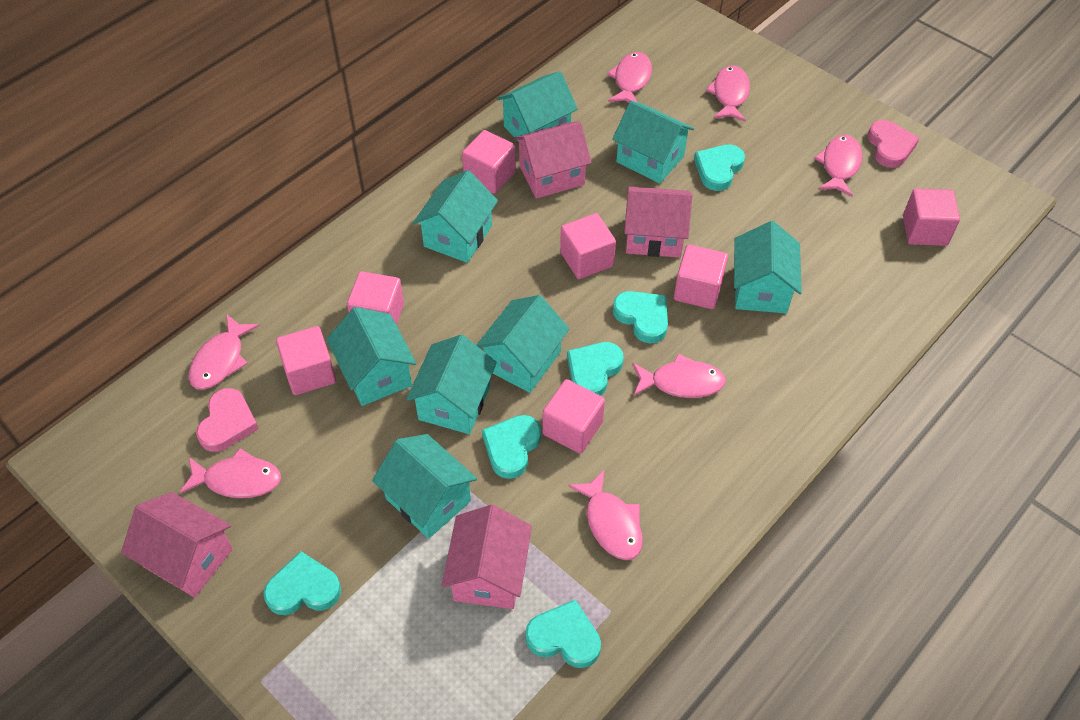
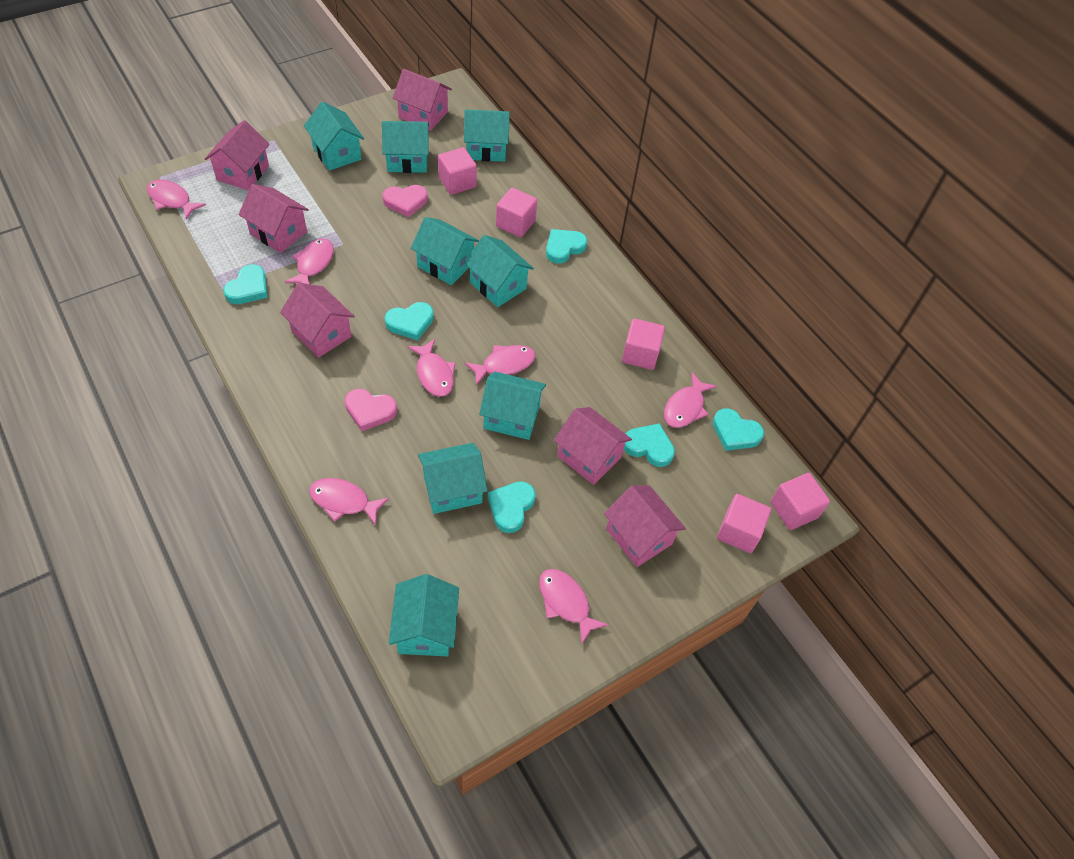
pink cube: [276,326,336,395] [347,271,404,325] [462,130,516,194] [543,379,605,454] [560,213,616,279] [674,244,728,309] [903,188,960,246] = 7 -> [438,147,477,195] [496,188,537,238] [622,318,665,370] [717,494,771,553] [770,473,830,530] = 5
pink house: [121,492,233,597] [442,505,532,609] [514,121,592,199] [624,186,693,258] = 4 -> [205,120,270,191] [239,184,309,253] [280,283,354,358] [393,69,452,131] [554,407,632,485] [604,485,686,567] = 6

